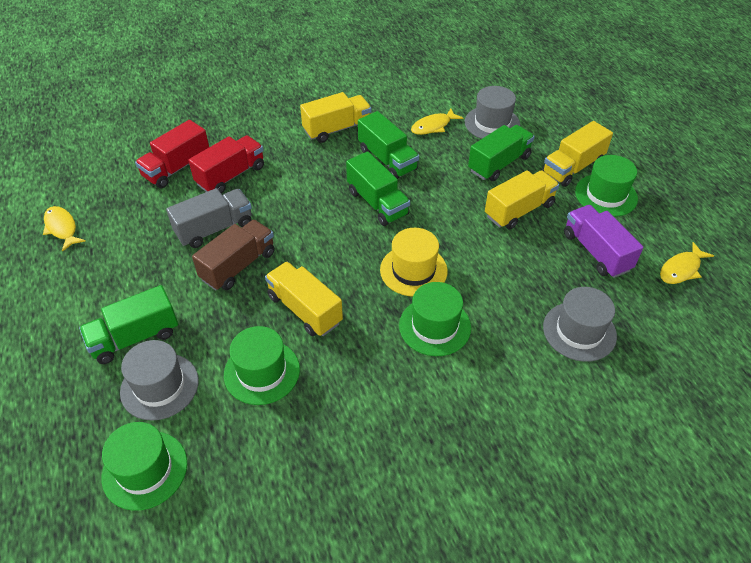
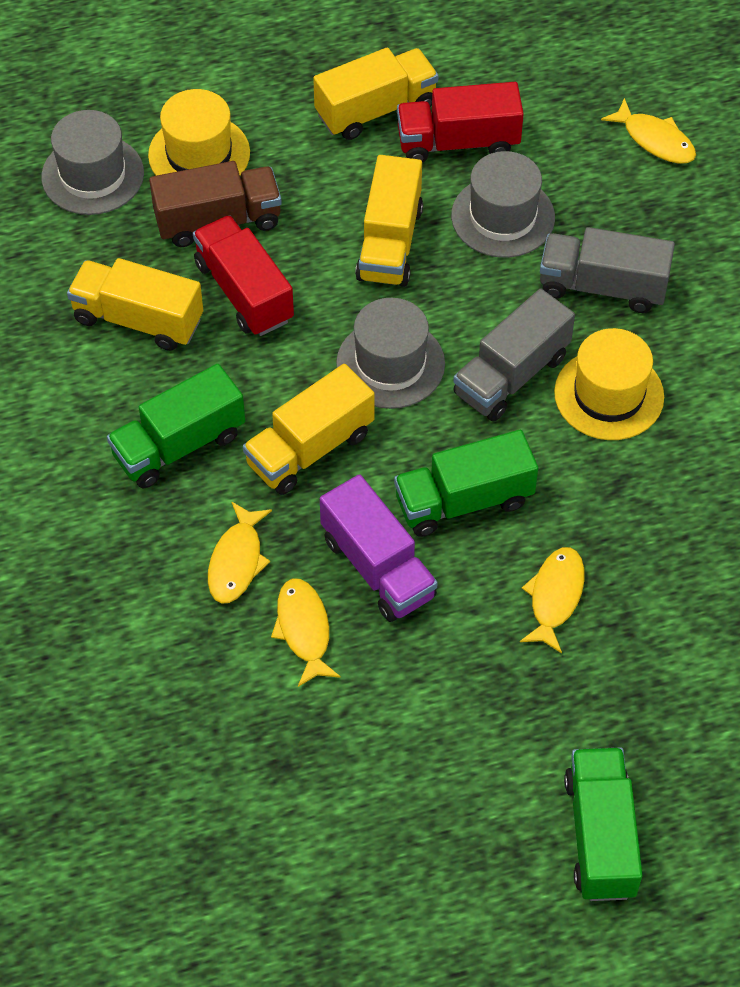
green hat: [102,422,187,511] [224,326,300,405] [399,282,471,356] [575,155,638,217] = 4 -> none = 0
green truck: [79,285,178,364] [346,151,410,226] [358,111,419,179] [468,125,535,181] = 4 -> [107,364,245,488] [394,430,538,537] [564,748,643,901] = 3
grey truck: [166,188,252,248] = 1 -> [453,289,575,421] [540,227,675,313] = 2
yellow fish: [43,206,85,252] [411,108,463,135] [660,242,714,284] = 3 -> [208,501,272,604] [271,578,341,687] [520,547,585,653] [601,98,696,164] = 4
yellow hat: [380,228,448,297] = 1 -> [148,89,250,176] [554,328,664,440] = 2

